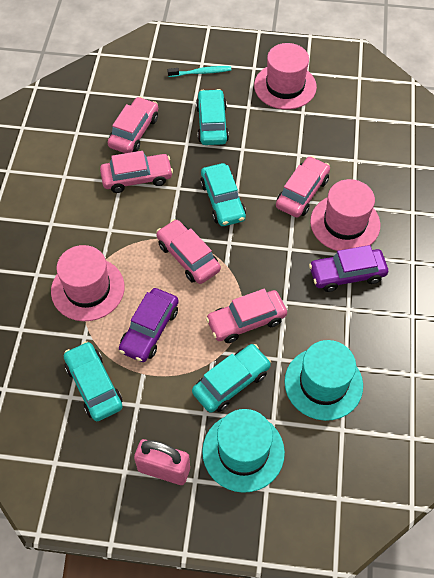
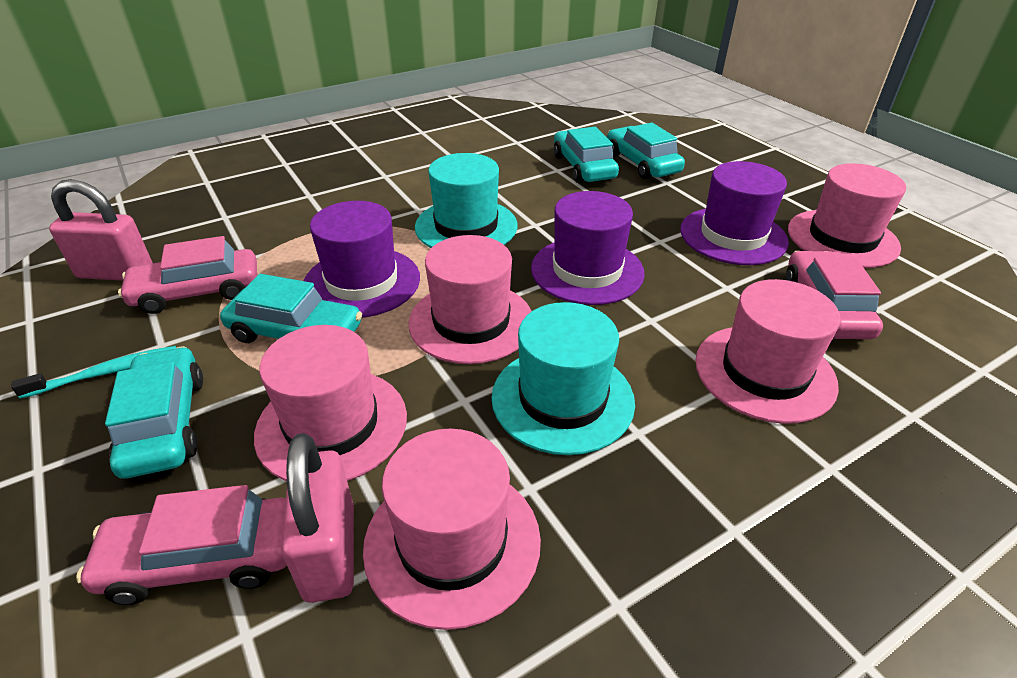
pink car: [100,151,173,193] [107,97,158,153] [156,219,221,284] [206,289,287,343] [276,156,330,218] = 5 -> [76,485,287,605] [118,236,257,314] [786,251,883,339] = 3
pink hat: [51,245,125,321] [254,43,317,110] [310,179,380,251] = 3 -> [254,325,407,481] [363,429,541,630] [409,235,532,364] [695,279,841,424] [788,163,906,268] = 5
pink padlock: [134,439,190,485] = 1 -> [49,179,152,281] [281,433,354,603] = 2
purple car: [119,288,179,362] [309,245,388,292] = 2 -> none = 0
purple hat: none = 0 -> [304,201,420,318] [531,191,645,305] [680,161,789,265] = 3

